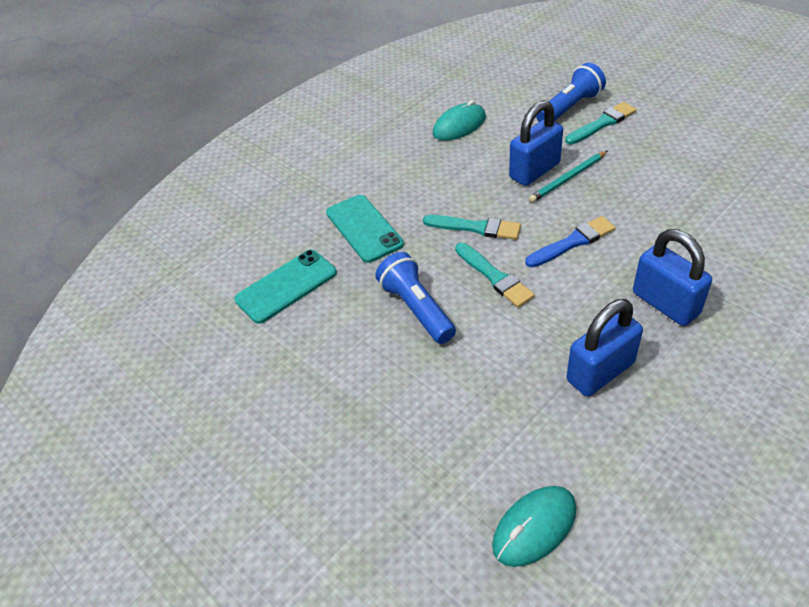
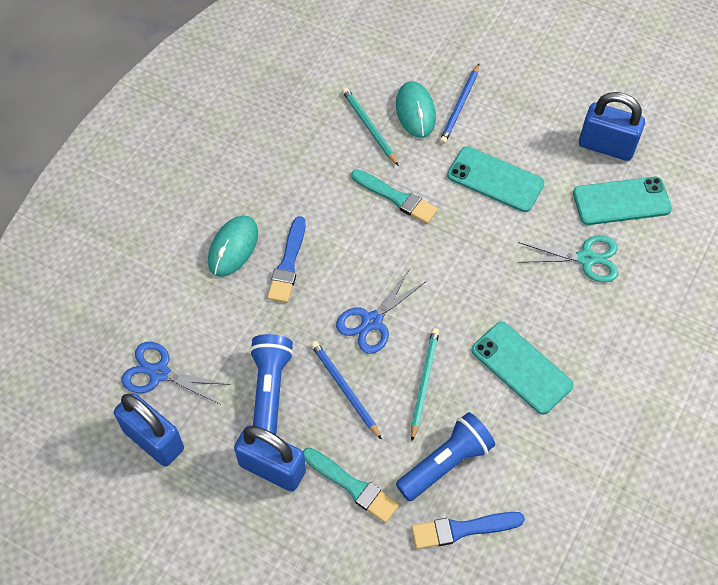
blue brush: [525,216,616,268] = 1 -> [267,216,306,303] [411,512,525,549] = 2
blue pencil: none = 0 -> [311,341,382,440] [440,64,479,144] = 2
blue scissors: none = 0 -> [122,342,231,405] [336,270,427,354] = 2
turquoise brush: [423,215,521,240] [455,243,535,307] [565,102,637,144] = 3 -> [303,447,399,523] [351,169,438,224] = 2
turquoise pencil: [529,151,607,203] = 1 -> [342,88,399,166] [411,328,439,441] = 2
turquoise phone: [234,250,337,324] [326,195,404,263] = 2 -> [447,146,545,212] [471,322,573,414] [573,177,672,225] = 3
turquoise scissors: none = 0 -> [518,235,618,282] = 1

